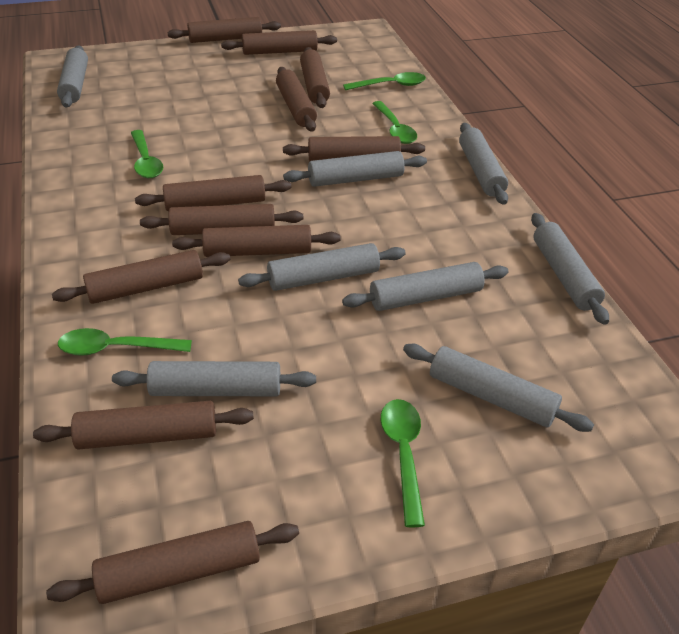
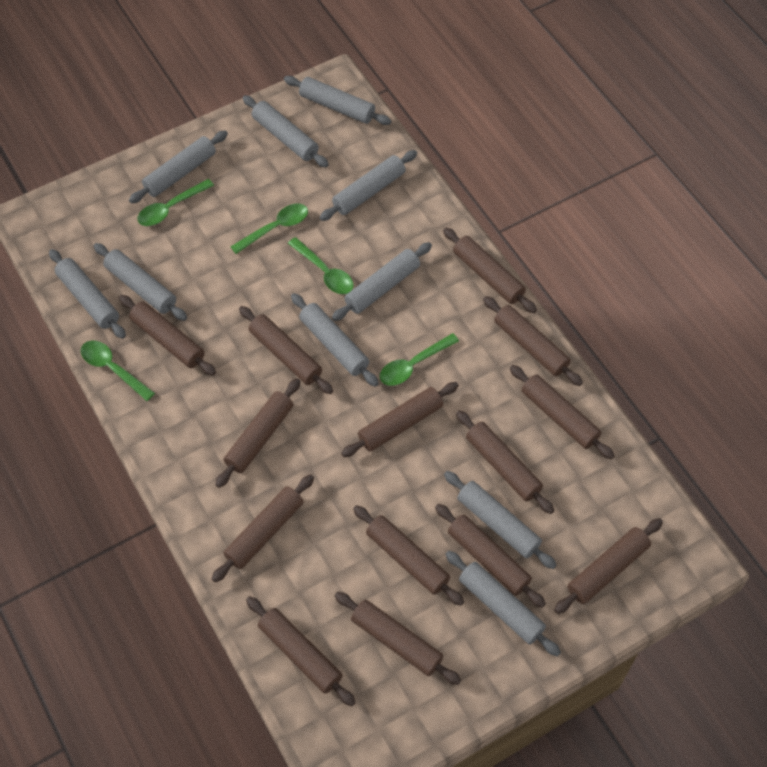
brown rolling pin: [33,401,254,449] [46,521,299,604] [52,250,230,304] [135,175,291,211] [140,204,303,235] [167,17,281,43] [172,225,341,257] [221,30,337,55] [276,67,317,132] [283,136,425,161] [300,47,330,108] = 11 -> [119,295,216,376] [212,474,314,582] [215,378,301,488] [239,306,333,394] [246,596,356,706] [335,592,461,685] [341,382,459,457] [353,505,464,606] [435,504,546,608] [443,228,537,313] [456,410,554,514] [483,296,583,386] [510,365,614,459] [554,518,663,614] = 14
grey rolling pin: [57,45,88,107] [112,361,316,396] [238,243,406,291] [283,151,427,187] [342,262,508,311] [403,344,594,432] [459,123,508,205] [531,213,609,325] = 8 -> [49,249,126,339] [94,243,187,321] [129,130,228,204] [243,95,329,167] [284,76,391,125] [291,293,379,387] [319,150,417,221] [332,242,432,321] [444,471,557,569] [445,551,561,657] = 10

